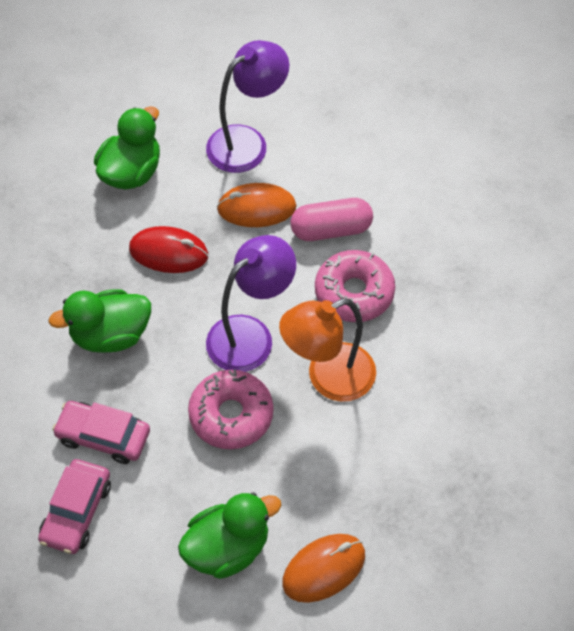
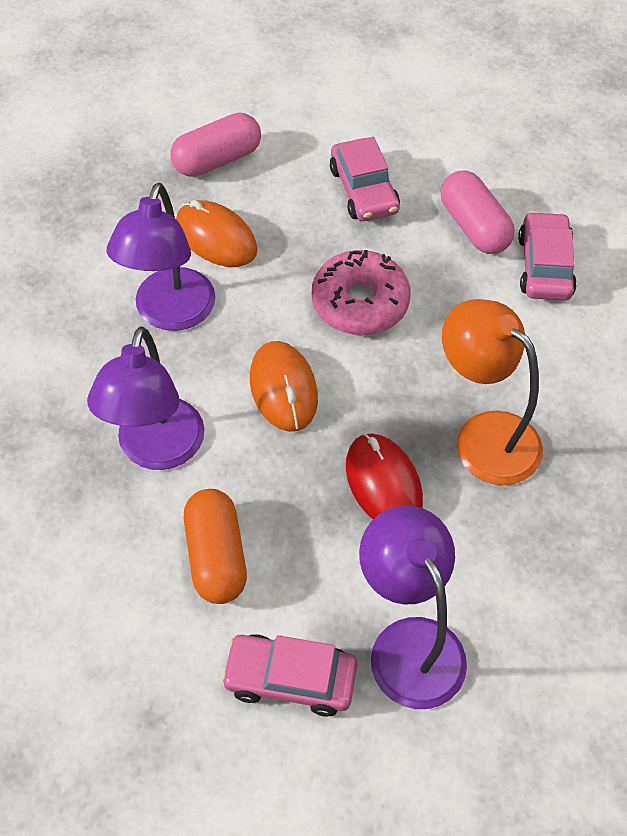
green duck: [49,289,151,353] [94,106,160,189] [178,492,282,579] = 3 -> none = 0
orange capsule: none = 0 -> [184,489,247,604] = 1
pink capsule: [291,198,373,241] = 1 -> [170,113,261,177] [441,170,515,254] = 2
pink car: [38,459,111,554] [52,401,150,464] = 2 -> [221,634,357,717] [330,137,400,221] [518,211,577,300] = 3
pink donut: [188,369,273,449] [315,250,395,322] = 2 -> [312,250,411,335] = 1
purple lamp: [206,40,289,173] [206,235,296,372] = 2 -> [87,326,205,470] [107,183,215,331] [359,505,467,709] = 3

